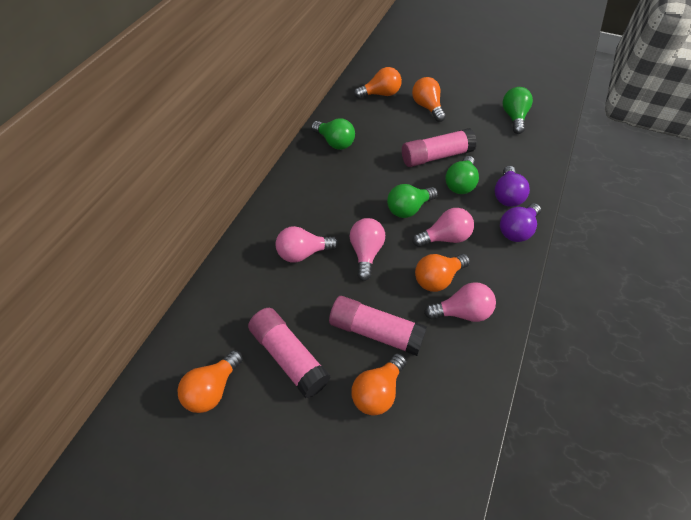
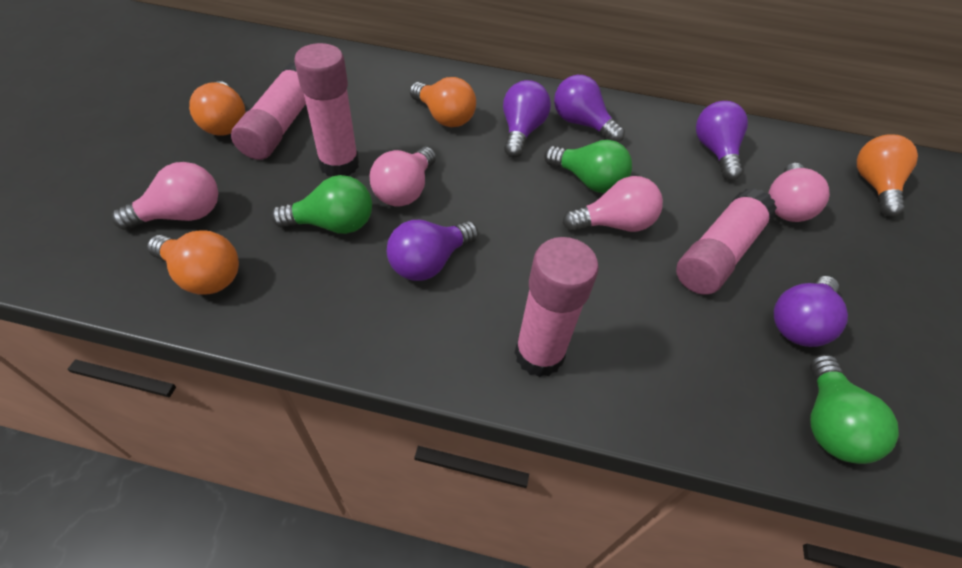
green light bulb: [311,118,355,150] [387,184,438,218] [445,156,479,194] [503,87,533,134] = 4 -> [271,175,372,234] [544,140,632,193] [810,354,899,464] = 3
orange light bulb: [178,350,243,413] [351,353,406,416] [354,67,402,99] [412,77,446,122] [415,254,470,292] = 5 -> [147,230,239,295] [189,81,245,136] [410,77,476,127] [857,134,918,217] = 4
pink glue stick: [248,308,331,398] [329,296,427,356] [402,128,477,167] = 3 -> [231,62,306,160] [294,43,359,176] [515,237,599,377] [676,188,777,295] = 4
purple light bulb: [495,166,530,207] [500,203,541,242] = 2 -> [387,220,478,281] [503,80,551,157] [554,75,625,142] [696,101,748,180] [774,276,848,347] = 5

